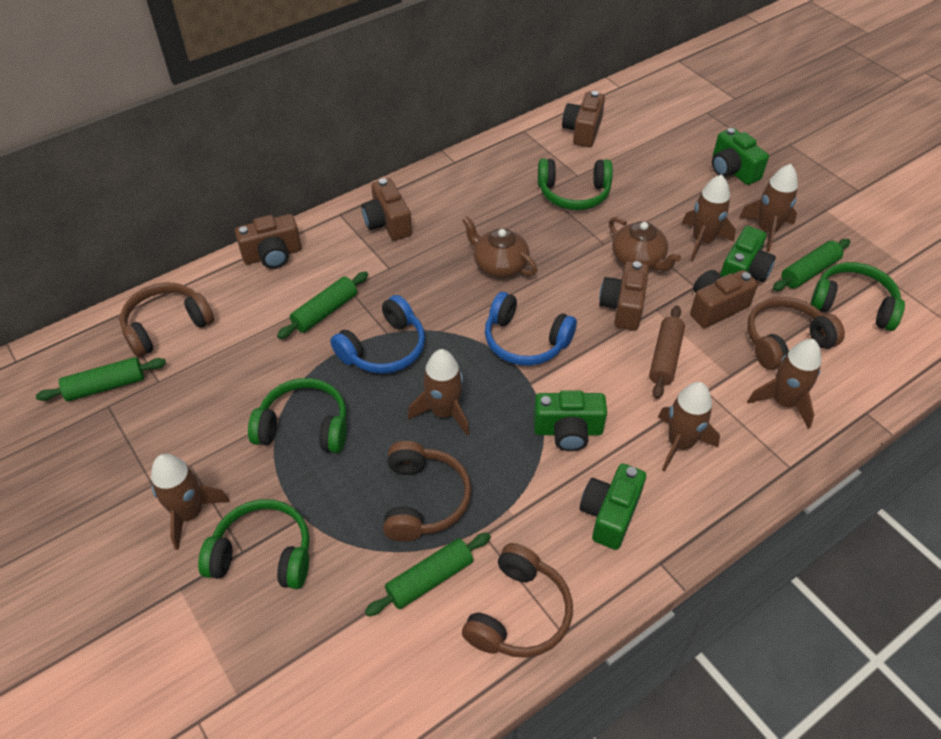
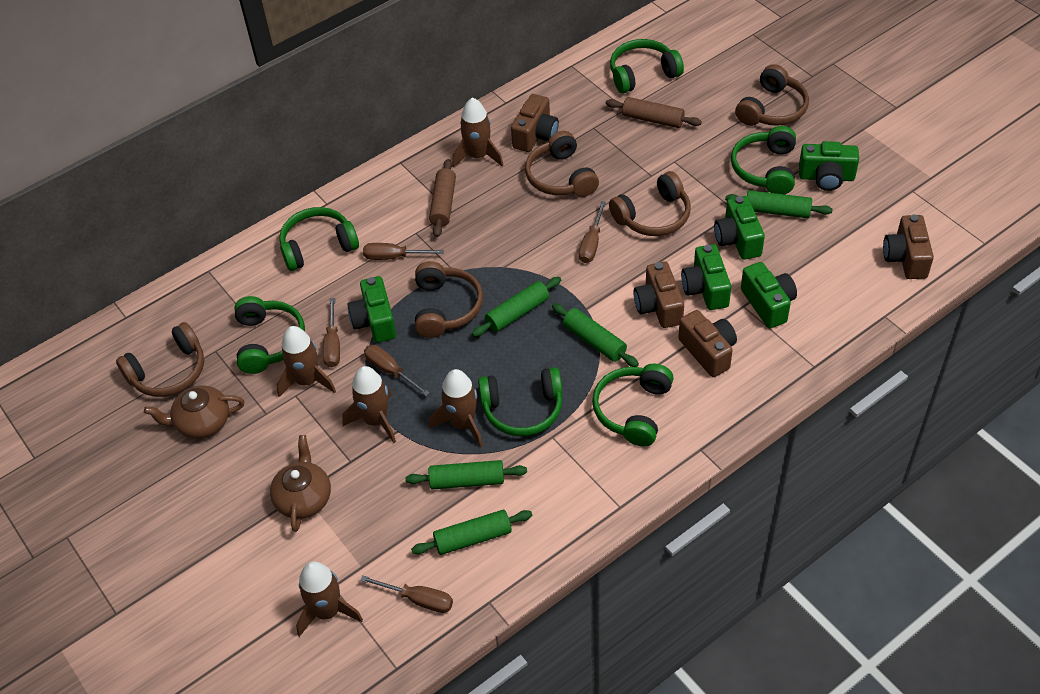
blue headphones: [330,295,425,374] [485,292,577,366] = 2 -> none = 0
brown camera: [235,214,301,269] [361,178,412,240] [562,91,605,147] [599,261,649,330] [690,270,758,328] = 5 -> [511,94,559,152] [633,261,684,328] [678,310,737,377] [883,214,934,279] = 4
brown headphones: [120,283,214,357] [383,441,472,542] [462,543,573,658] [747,297,845,370] = 4 -> [116,322,204,397] [415,261,483,338] [525,131,599,197] [609,171,691,236] [735,64,809,126] = 5
brown rocket: [151,454,230,550] [408,349,470,436] [658,382,720,471] [682,174,736,261] [739,164,798,252] [747,339,822,429] = 6 -> [277,326,336,397] [296,561,363,637] [342,366,396,443] [429,369,483,447] [452,98,503,168] = 5
brown rolling pin: [649,305,685,399] = 1 -> [429,159,456,237] [606,97,702,128] = 2
brown screwdriver: none = 0 -> [323,298,340,367] [360,575,453,613] [363,243,444,260] [364,345,430,396] [579,201,606,263] = 5
green camera: [533,390,607,451] [580,463,646,550] [712,128,769,185] [720,226,776,282] = 4 -> [347,276,396,343] [681,244,731,310] [714,196,765,260] [741,262,797,328] [799,141,859,191] = 5
green headphones: [198,499,310,589] [248,378,347,453] [538,159,613,210] [810,262,905,331] = 4 -> [234,296,305,374] [279,207,359,271] [478,367,563,436] [592,364,674,447] [610,39,684,93] [731,126,796,194] = 6
green rolling pin: [36,357,166,401] [277,272,368,339] [365,533,491,616] [773,239,851,291] = 4 -> [405,460,527,490] [411,510,532,555] [472,277,561,337] [552,303,639,367] [725,190,833,218] = 5

